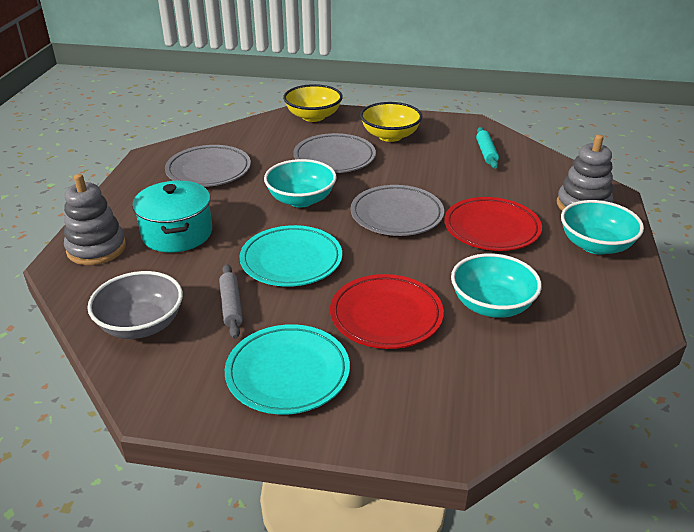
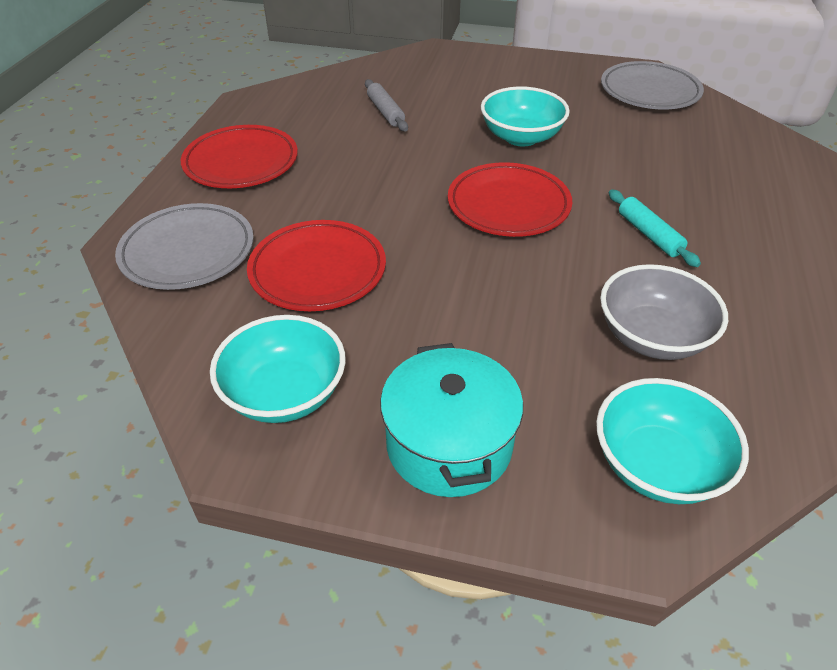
grey plate: [165,145,251,187] [293,133,376,173] [350,185,444,236] = 3 -> [115,203,254,290] [601,61,704,109] = 2
grey stacking toy: [64,174,126,265] [557,135,613,211] = 2 -> none = 0
red plate: [330,274,444,349] [444,197,542,251] = 2 -> [181,125,298,188] [247,220,386,311] [448,162,572,237] = 3
turquoise plate: [225,324,350,415] [239,225,342,287] = 2 -> none = 0
yellow bowl: [283,84,343,122] [360,102,422,142] = 2 -> none = 0

